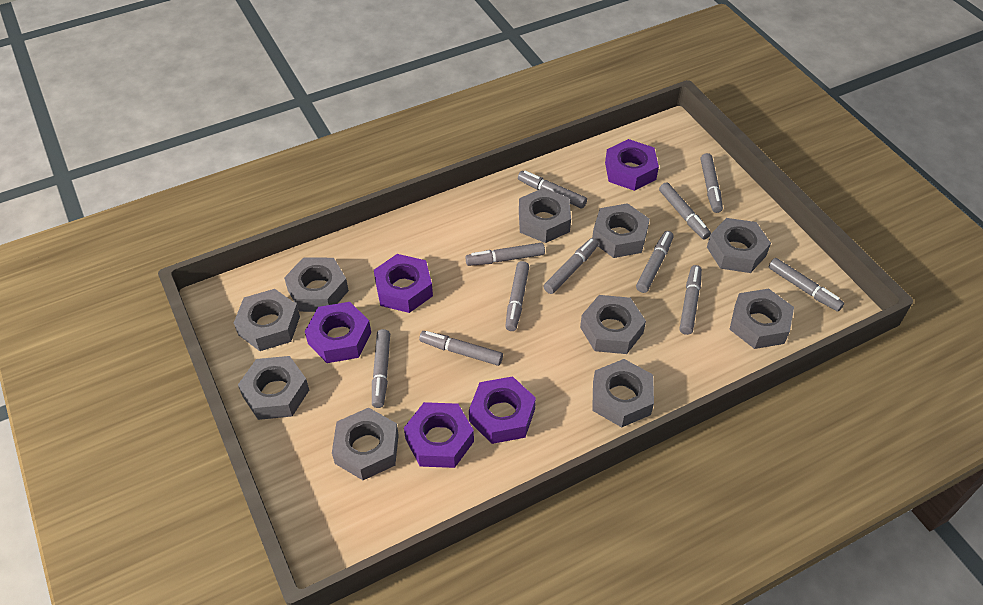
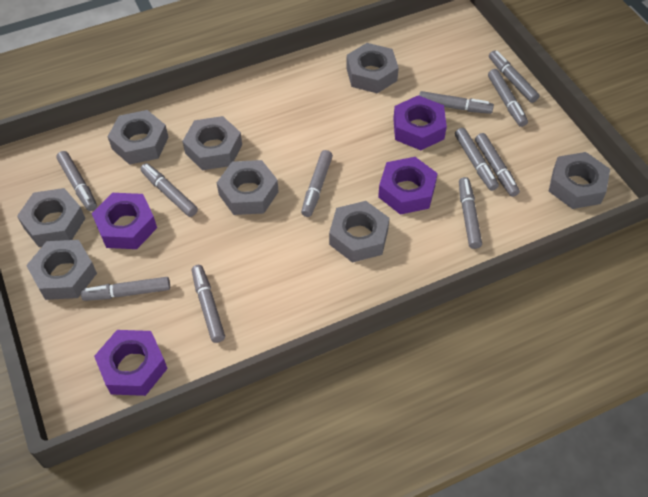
grey nut: [234,289,300,351] [238,356,309,420] [284,257,349,312] [332,408,399,480] [519,188,571,243] [580,295,646,354] [592,203,650,258] [592,359,654,427] [707,218,771,273] [729,288,794,349] = 10 -> [17,188,85,247] [26,240,97,300] [108,110,169,165] [182,116,242,170] [217,160,279,215] [329,201,389,262] [346,43,399,93] [549,152,610,209] = 8
purple nut: [305,302,371,363] [374,254,433,313] [404,402,474,468] [469,376,536,444] [605,139,659,191] = 5 -> [92,193,157,249] [94,330,168,396] [378,157,438,215] [393,95,447,150] = 4

